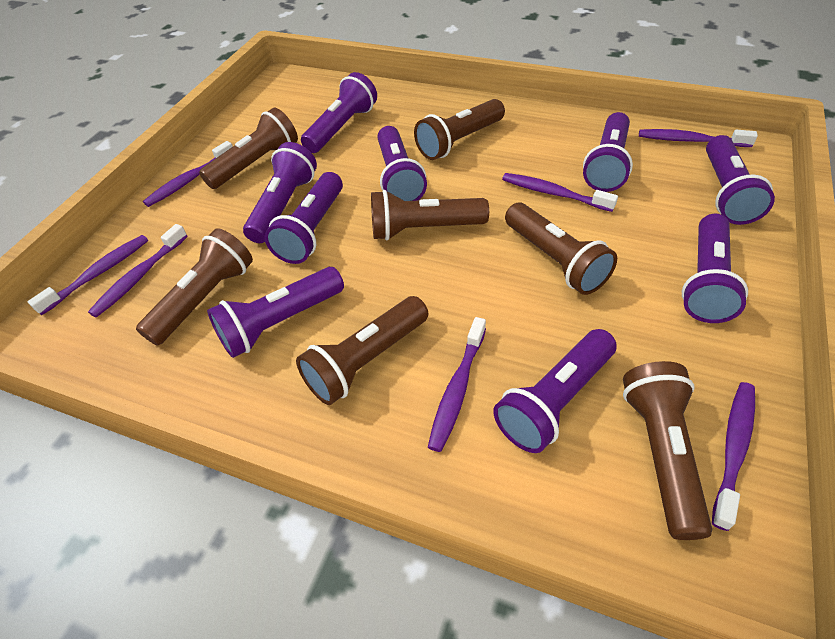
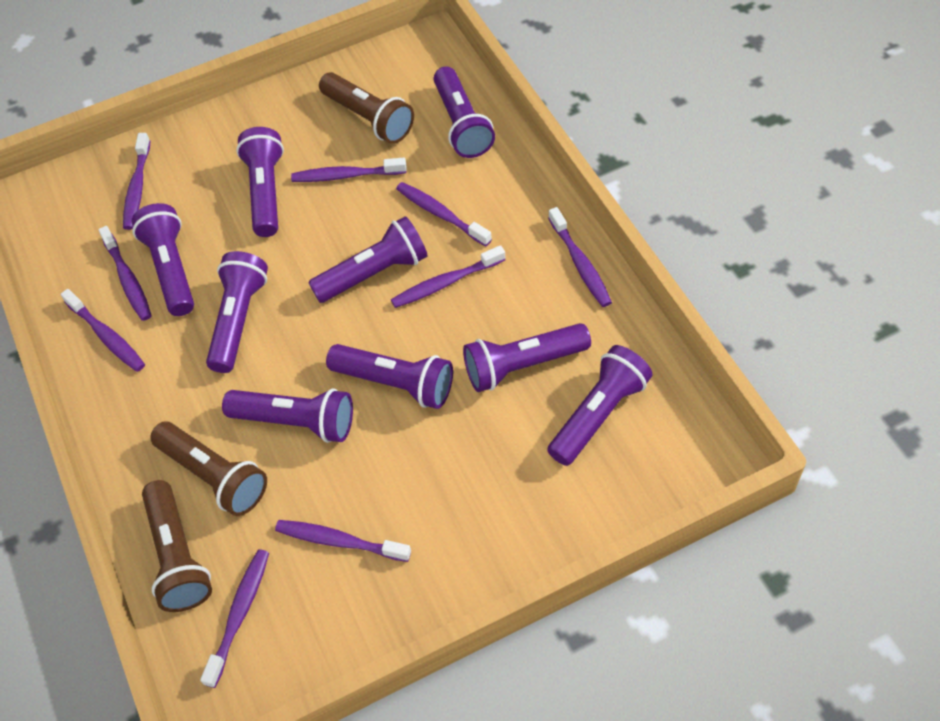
brown flashlight: [136,228,253,346] [199,108,298,189] [296,296,428,405] [371,190,489,240] [414,99,505,160] [505,203,617,295] [623,361,712,540] = 7 -> [142,480,212,612] [150,422,267,516] [319,72,414,144] = 3
purple toothbrush: [28,235,148,315] [88,224,187,317] [143,141,233,207] [428,317,486,452] [502,173,618,212] [639,129,758,147] [712,382,755,531] = 7 -> [61,289,145,372] [98,226,152,321] [123,133,150,230] [200,549,269,688] [275,520,411,562] [291,158,407,182] [391,245,505,308] [396,182,492,246] [548,207,612,307] = 9

